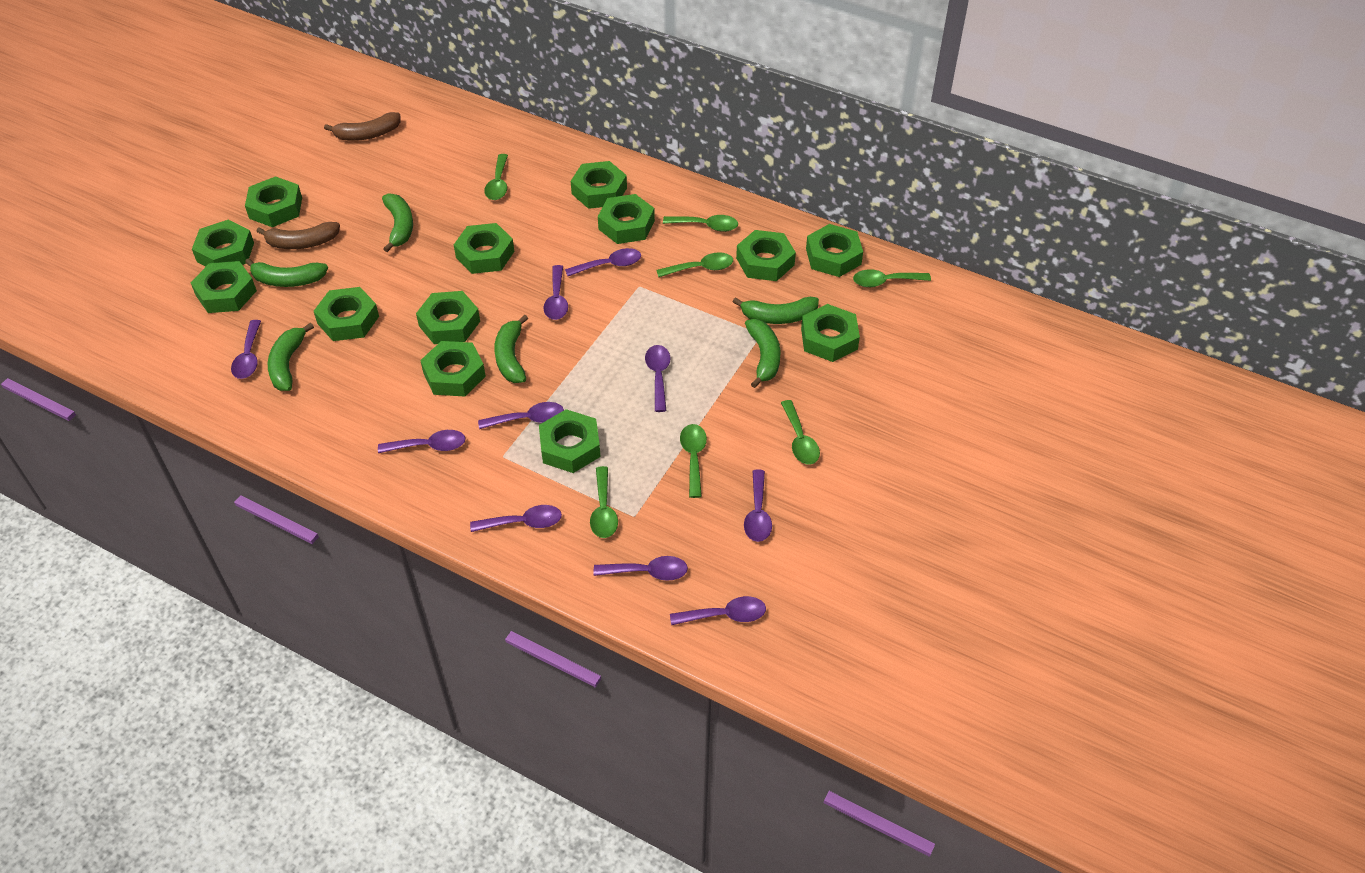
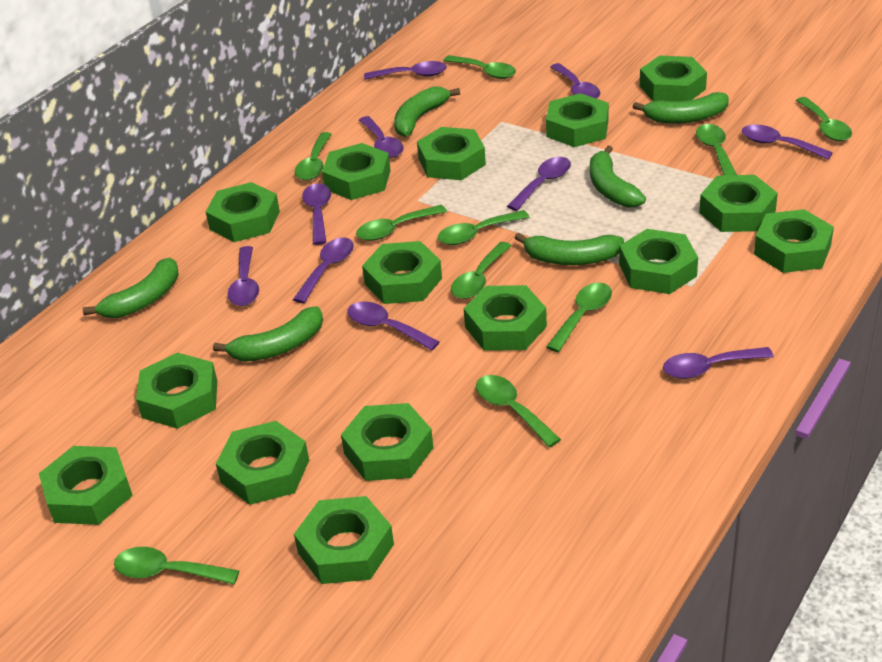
brown banana: [256,222,340,249] [324,112,401,141] = 2 -> none = 0
green nut: [191,261,257,313] [192,220,254,267] [245,176,302,227] [314,287,379,341] [416,291,480,344] [420,341,486,397] [454,223,514,274] [539,409,601,473] [571,161,627,209] [598,194,655,244] [736,230,796,281] [801,304,860,362] [806,224,863,277] = 13 -> [39,446,133,525] [136,353,217,429] [206,182,280,242] [216,421,309,505] [294,496,394,584] [322,143,391,200] [341,403,433,481] [362,241,442,304] [417,127,486,180] [464,285,547,351] [546,93,609,147] [619,229,698,294] [640,55,707,101] [699,175,778,232] [754,209,834,273] = 15
green spoon: [484,154,508,200] [590,466,618,538] [657,252,733,277] [663,215,738,232] [680,424,707,498] [781,400,820,464] [853,269,931,287] = 7 -> [114,547,239,585] [294,132,332,181] [356,205,447,241] [438,210,529,245] [443,55,516,79] [451,242,512,299] [476,375,561,447] [546,282,612,352] [696,124,737,175] [796,97,852,141] = 10

